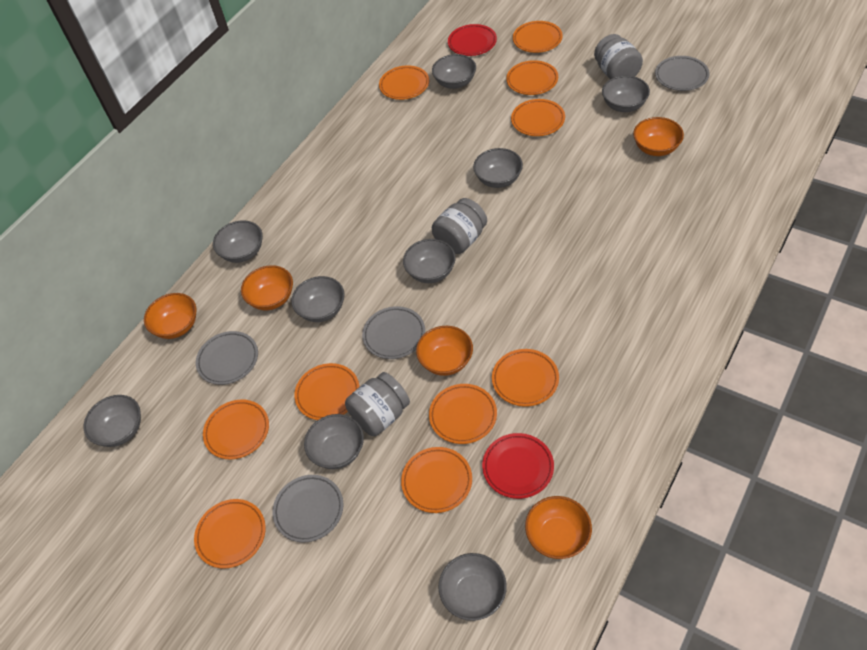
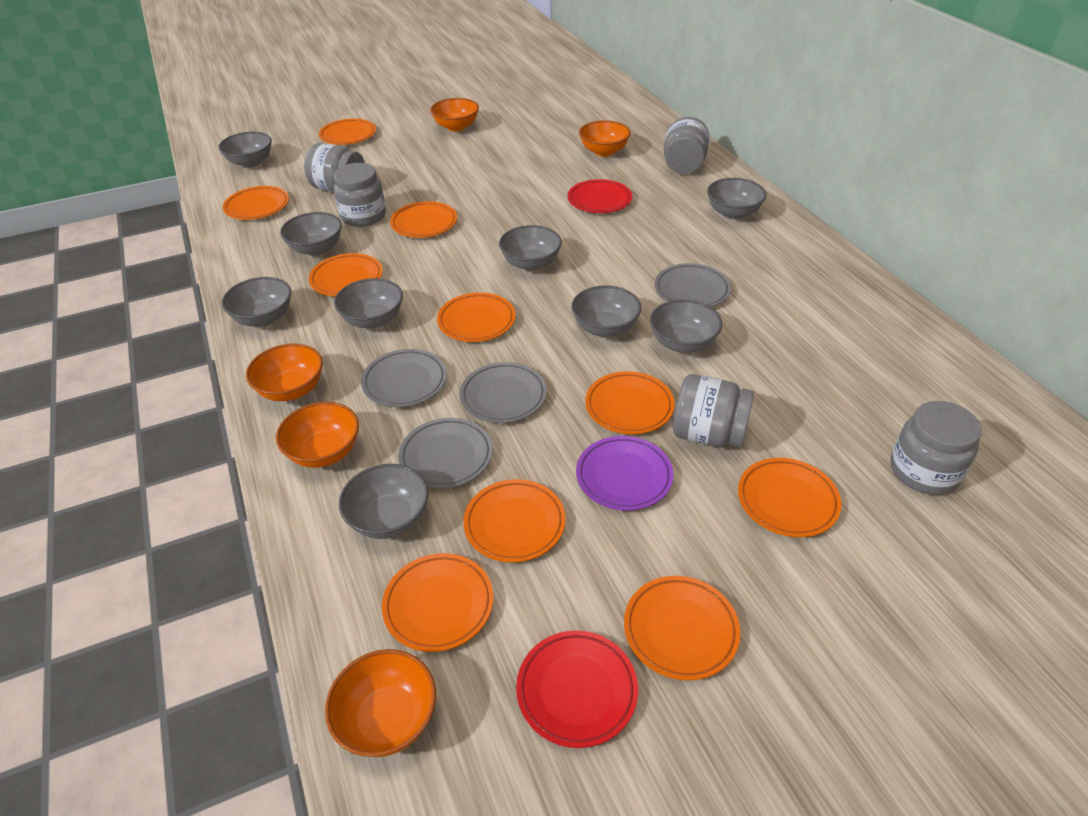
grey jar: [345,372,410,436] [432,198,487,254] [594,34,643,79] = 3 -> [304,143,365,192] [333,163,386,227] [664,117,709,174] [673,374,754,448] [890,401,982,495] = 5
purple plate: none = 0 -> [576,436,673,511] = 1

